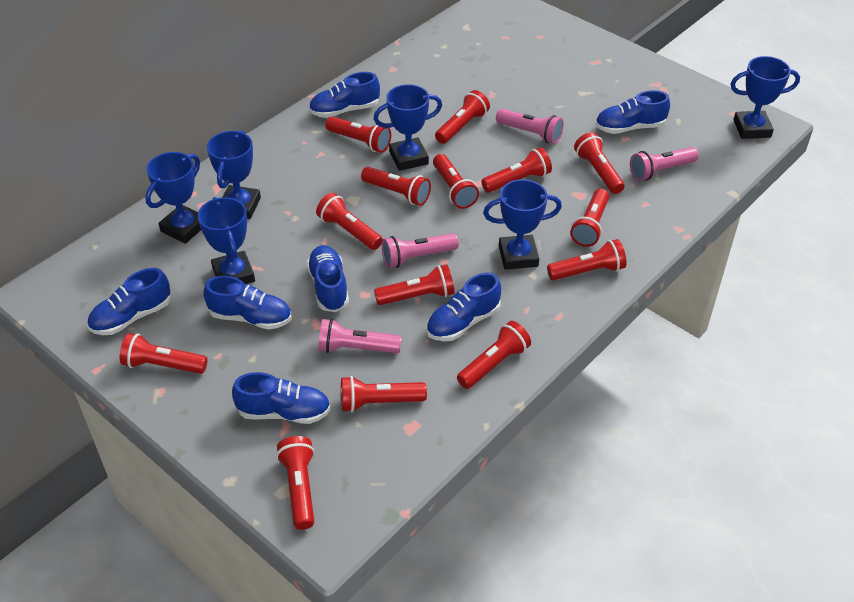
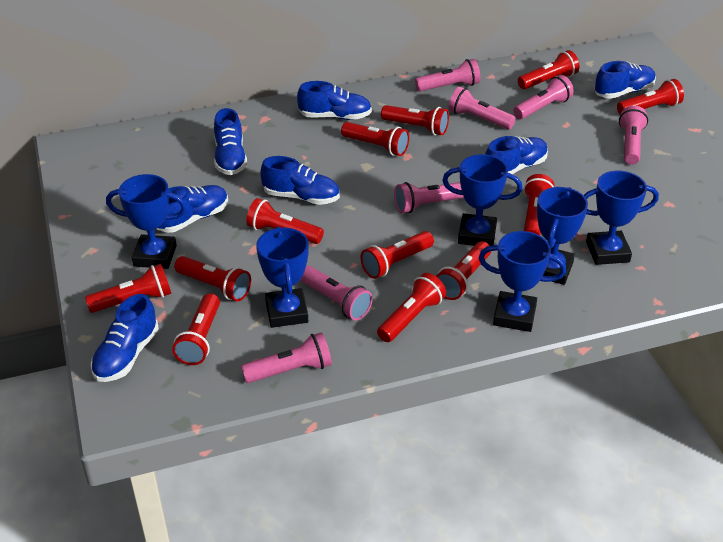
pink flashlight: [318,319,402,353] [382,233,459,268] [496,109,564,144] [630,147,699,181] = 4 -> [241,332,332,383] [300,266,373,320] [394,182,464,213] [415,59,480,92] [449,86,516,129] [513,75,574,119] [619,106,648,165] = 7
red flashlight: [120,333,207,374] [276,436,314,530] [316,193,383,250] [325,116,391,153] [341,376,427,412] [361,167,431,206] [374,264,454,305] [433,154,479,209] [435,90,490,144] [457,321,531,389] [481,147,552,193] [547,239,627,280] [570,188,609,247] [574,132,625,194] = 14 -> [85,264,171,313] [172,293,220,365] [174,256,251,301] [246,198,324,244] [341,122,409,156] [361,231,434,279] [377,273,446,342] [381,105,449,135] [436,241,491,300] [518,50,579,89] [523,174,554,235] [617,79,684,114] = 12

